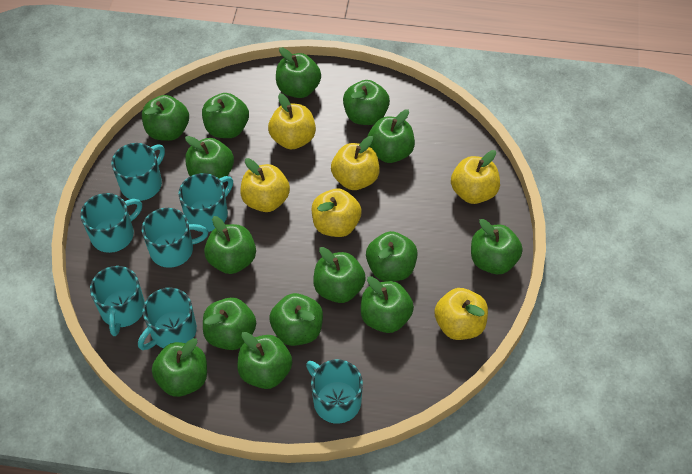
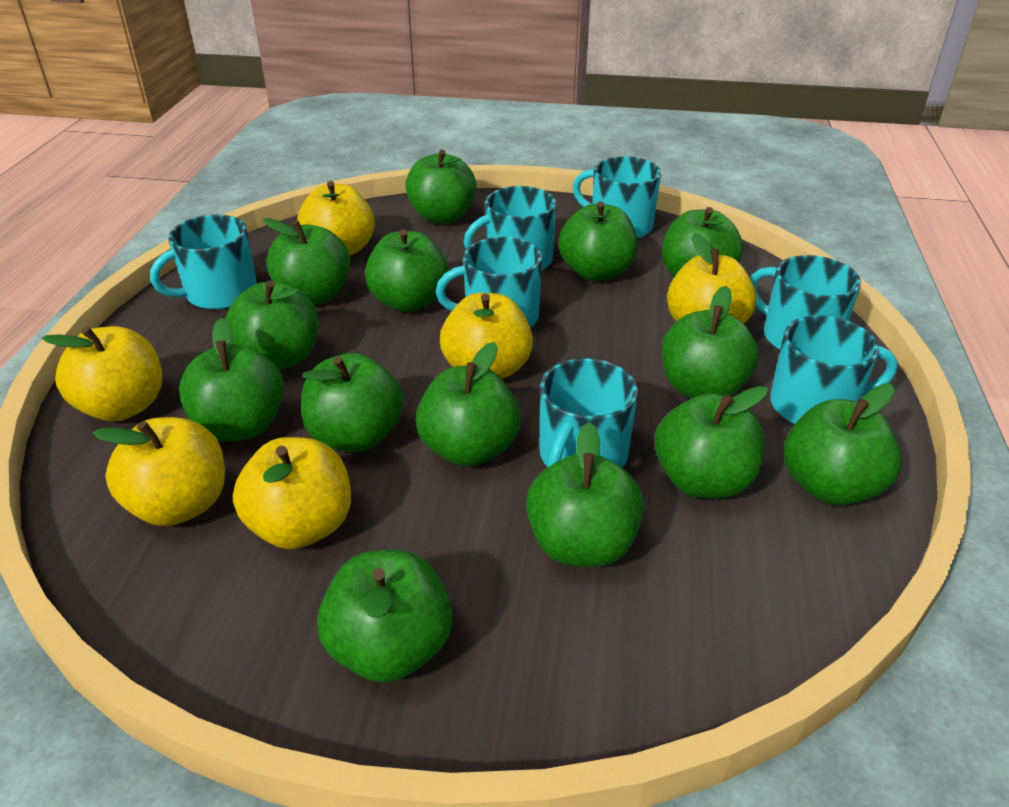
green apple: [142,95,189,141] [152,338,207,397] [185,136,234,179] [202,93,249,138] [203,297,256,350] [204,216,256,274] [237,332,292,389] [269,293,323,346] [276,47,321,98] [313,247,366,303] [343,80,390,125] [361,276,414,333] [366,231,418,281] [367,109,415,163] [471,219,523,274] = 15 -> [179,318,284,442] [225,281,318,370] [263,218,350,305] [301,353,404,452] [317,550,453,683] [365,229,449,312] [405,150,477,224] [416,342,521,467] [526,422,644,567] [558,201,638,281] [655,386,768,498] [662,207,743,277] [662,286,759,399] [784,384,902,505] = 14

